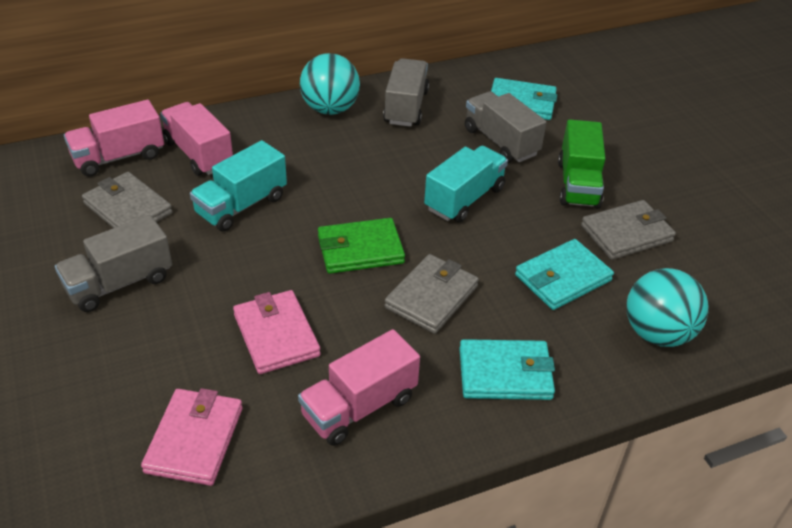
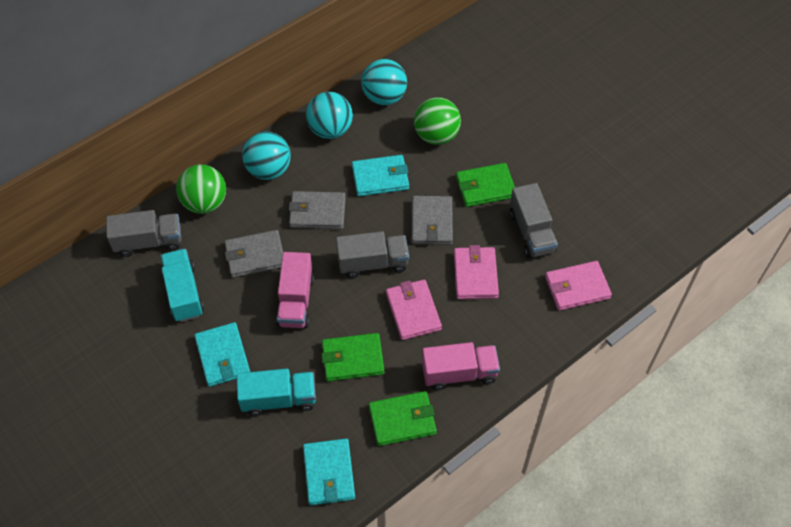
green ball: none = 0 -> [176,164,226,214] [414,97,461,145] = 2
green truck: [558,119,606,209] = 1 -> none = 0
green wallet: [318,218,405,274] = 1 -> [322,333,385,381] [369,391,437,446] [456,163,515,207] = 3
pink truck: [64,100,164,177] [160,102,233,176] [298,329,420,446] = 3 -> [276,252,314,328] [422,342,500,390] = 2
pink wallet: [141,388,243,486] [233,290,321,374] = 2 -> [386,279,442,340] [454,245,499,299] [545,261,612,311] = 3
turquoise ball: [300,53,360,115] [627,268,709,347] = 2 -> [242,132,291,180] [306,92,353,139] [361,59,407,105] = 3

